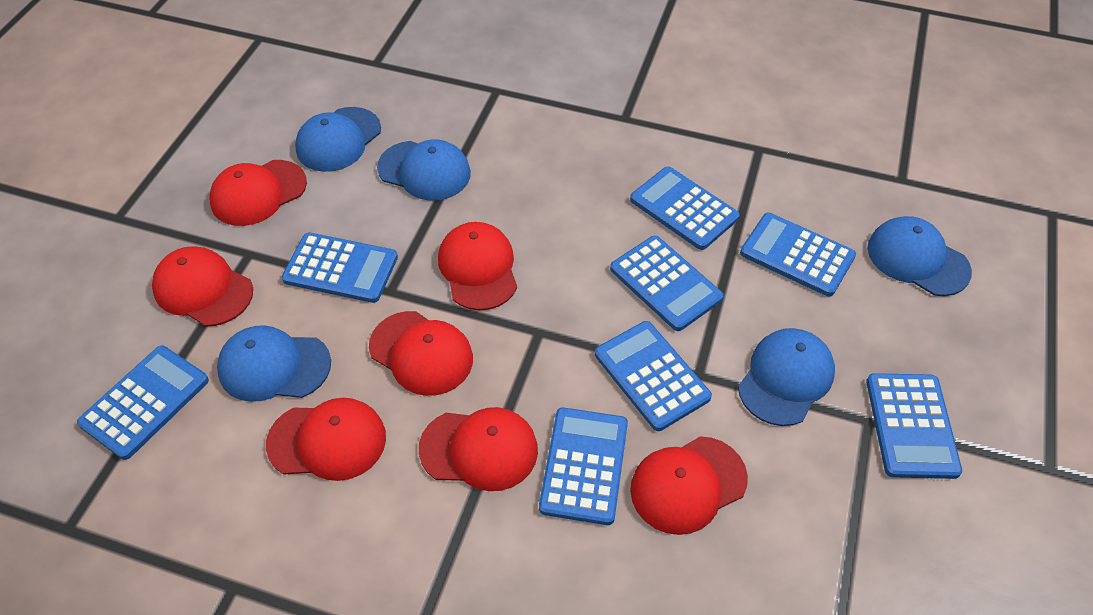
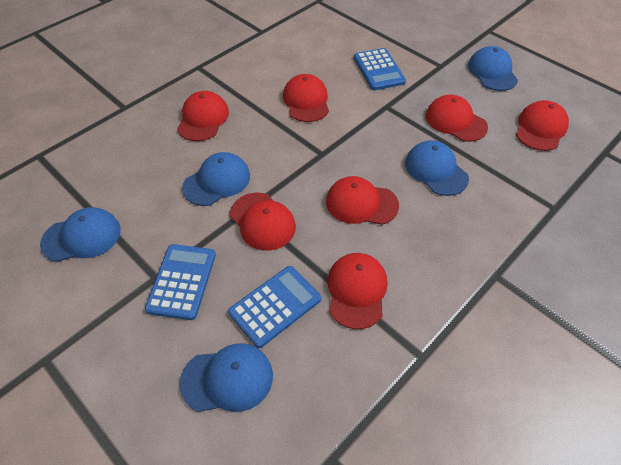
blue calculator: [77,346,209,460] [282,232,398,303] [539,407,628,525] [595,321,712,431] [610,236,724,331] [630,166,740,250] [740,213,856,297] [866,373,962,479] = 8 -> [145,244,216,320] [228,266,321,348] [354,48,406,90] = 3

